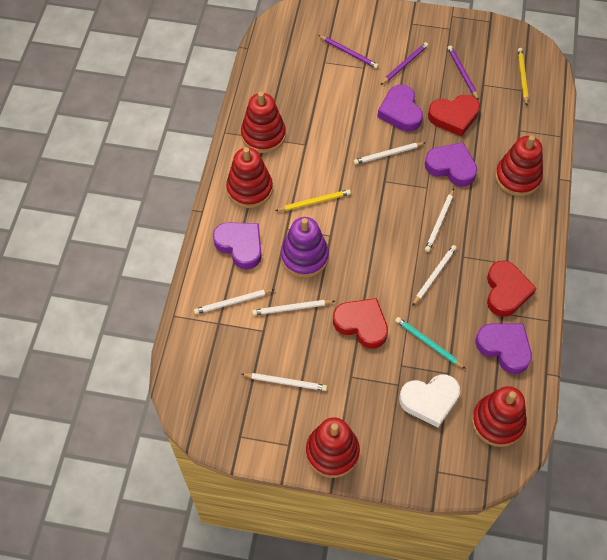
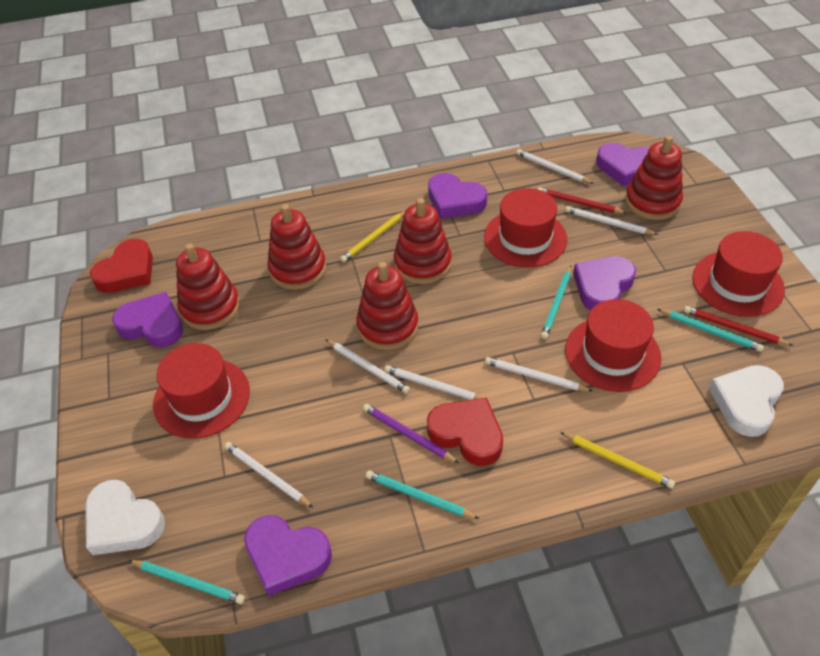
purple heart: [213,222,262,269] [377,85,423,132] [425,142,477,187] [475,323,532,374] = 4 -> [112,292,183,348] [244,515,332,596] [428,173,487,219] [573,256,636,311] [596,143,649,186] = 5
purple pencil: [318,35,379,69] [380,42,428,85] [448,45,479,100] = 3 -> [363,404,459,463] = 1
purple stacking toy: [281,217,329,278] = 1 -> none = 0
red hat: none = 0 -> [153,343,250,439] [484,188,567,268] [565,299,662,392] [692,231,785,317] = 4
red heart: [333,298,388,349] [428,95,480,137] [487,261,536,317] = 3 -> [90,239,153,293] [427,398,503,466] = 2
red pencil: none = 0 -> [538,187,626,214] [684,306,793,346] = 2
turquoise pencil: [395,317,466,369] = 1 -> [128,560,245,604] [366,470,479,519] [541,265,571,339] [657,309,764,352] = 4
white heart: [399,374,460,428] = 1 -> [85,480,165,555] [709,365,784,437] = 2

